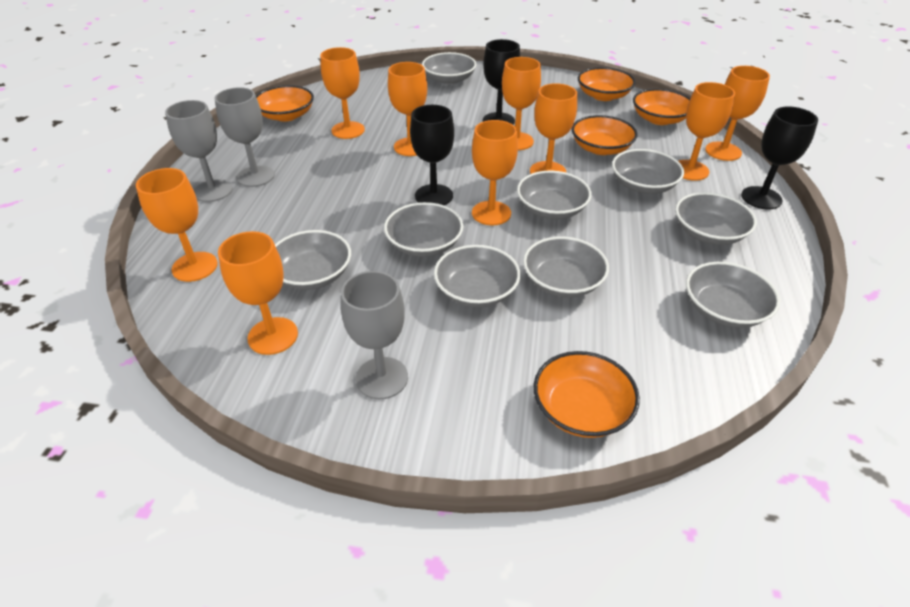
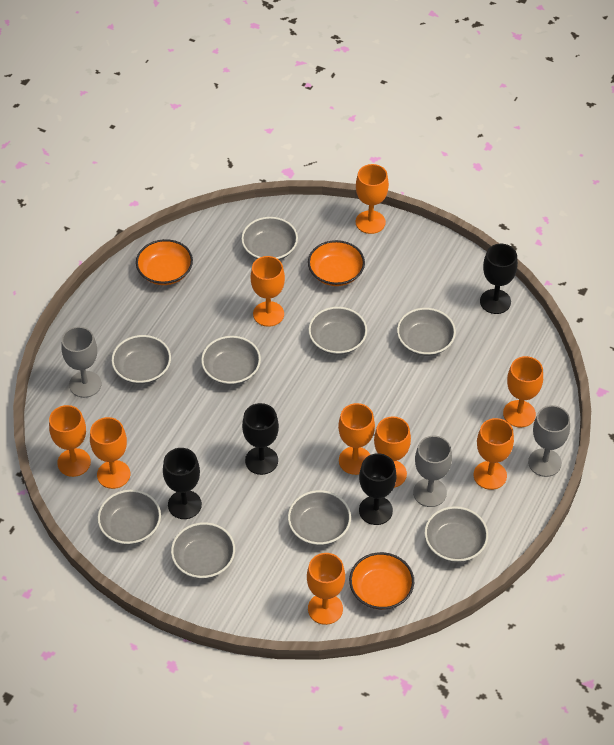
black goblet: [410,105,454,205] [483,39,520,125] [741,106,818,210] = 3 -> [163,448,202,519] [242,403,279,475] [359,453,397,525] [480,244,518,314] = 4
orange bowl: [256,85,314,122] [534,351,640,438] [572,115,637,155] [578,67,636,101] [633,89,690,125] = 5 -> [136,239,193,285] [308,240,365,286] [349,552,414,610] = 3

